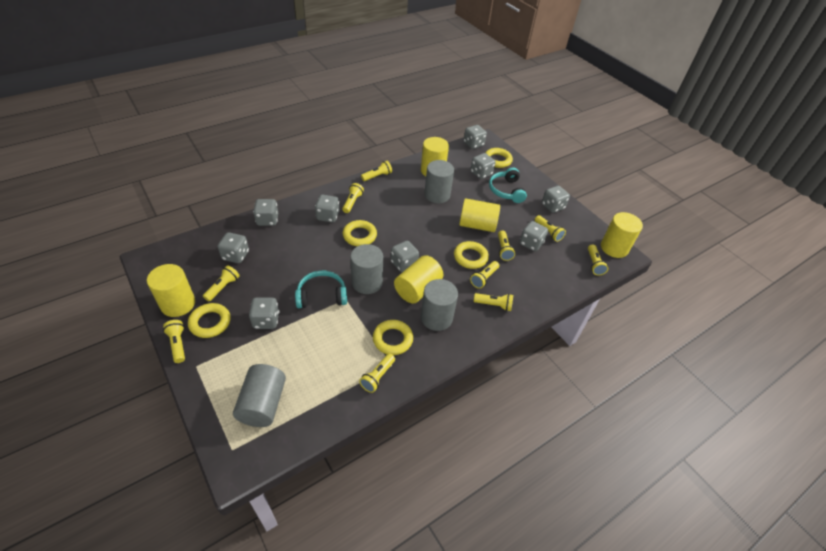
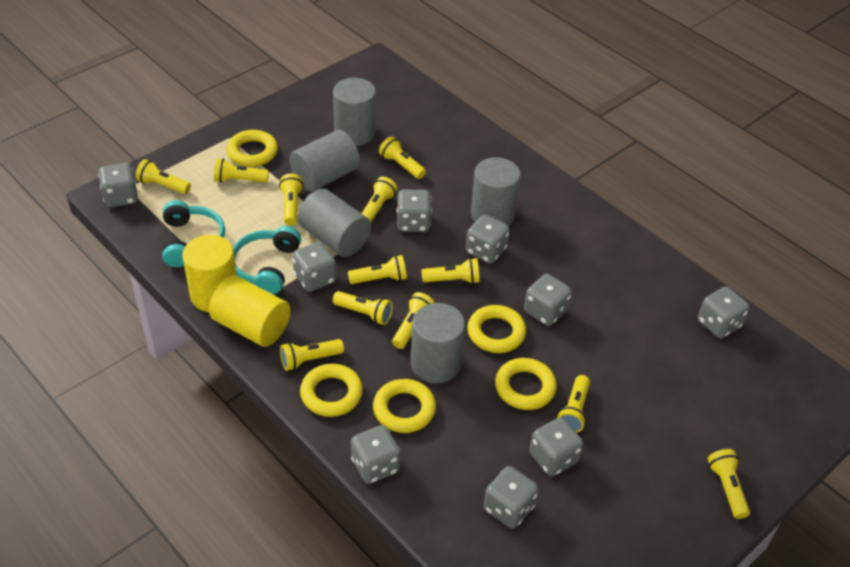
grey cylinder: [233,364,286,427] [350,244,383,294] [421,279,458,331] [424,160,454,203] = 4 -> [289,130,360,192] [298,189,371,257] [333,78,376,146] [411,303,465,384] [471,157,521,226] = 5
yellow cylinder: [147,264,195,317] [394,255,443,304] [421,137,449,176] [459,198,500,232] [601,212,643,258] = 5 -> [182,235,237,312] [209,275,290,347] = 2
yellow flashlight: [163,320,185,363] [203,265,240,301] [342,183,364,213] [359,353,395,393] [361,161,392,181] [470,261,499,289] [474,293,513,311] [498,230,515,261] [535,215,566,242] [588,244,608,276] = 10 -> [135,159,191,194] [214,158,269,183] [279,174,304,225] [280,339,344,371] [333,291,393,325] [348,255,407,284] [362,177,398,222] [379,136,426,179] [392,292,435,349] [421,258,480,284] [557,375,590,433] [708,449,750,519] = 12

